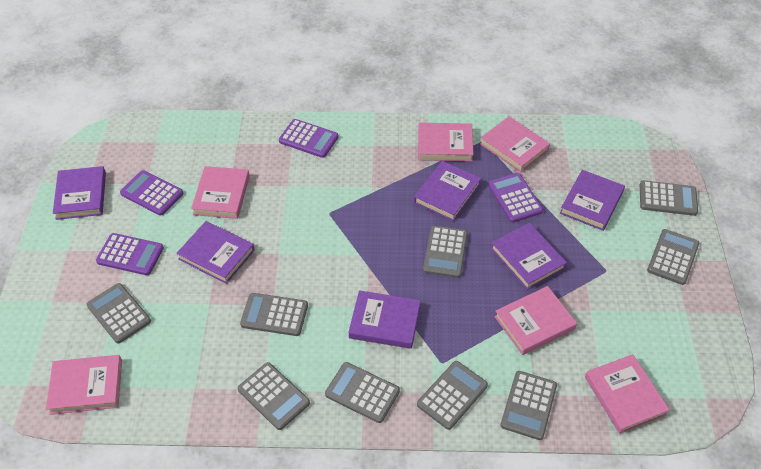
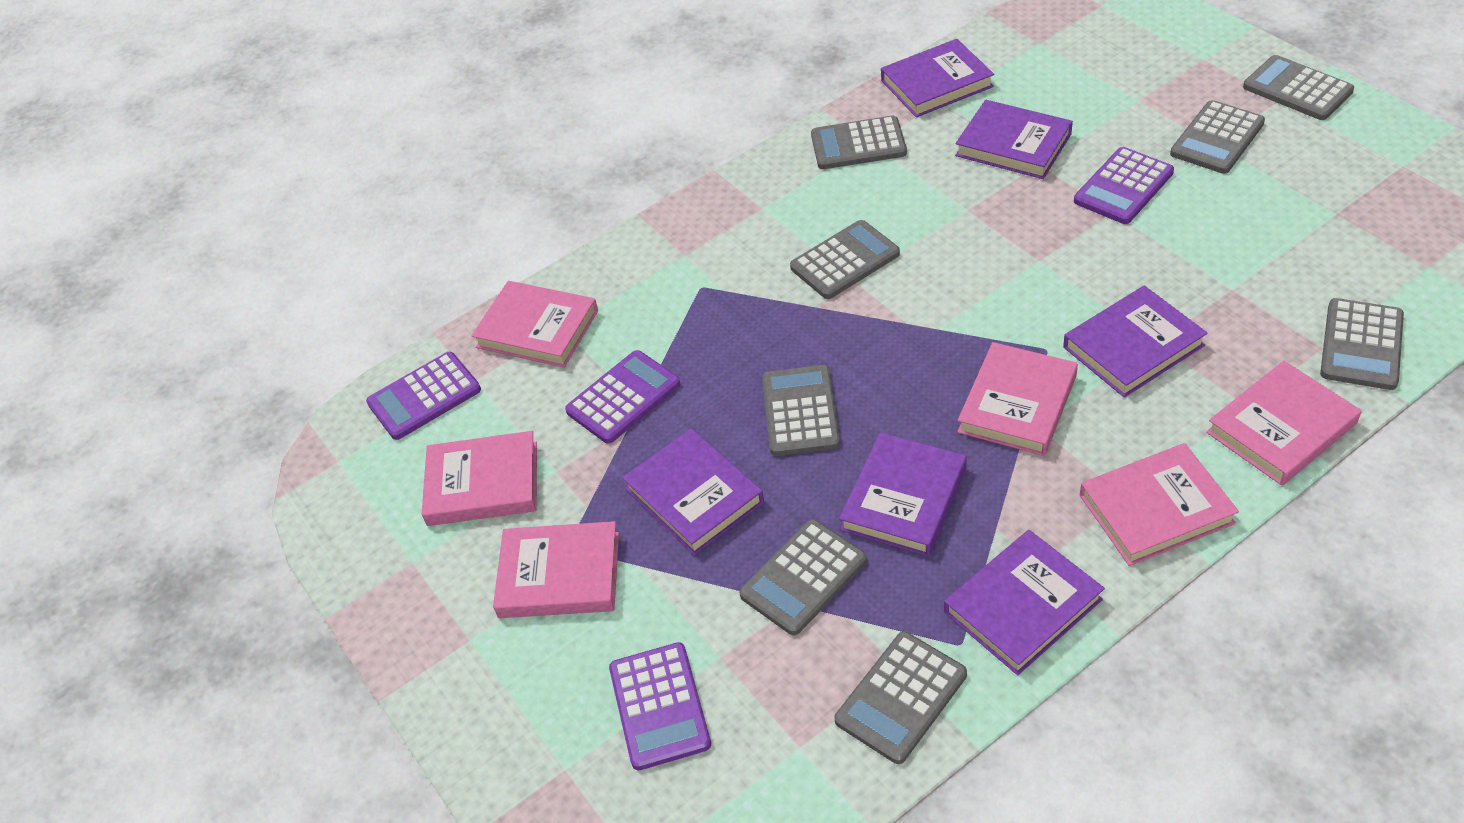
grey calculator: [86,283,151,343] [238,362,310,430] [240,293,308,336] [325,362,400,423] [417,361,488,430] [423,226,468,278] [500,371,557,440] [640,180,698,216] [647,229,699,285] = 9 -> [739,519,867,635] [762,365,840,456] [790,220,900,299] [811,116,907,169] [835,632,967,764] [1170,100,1265,174] [1243,55,1354,120] [1320,298,1404,390] = 8

